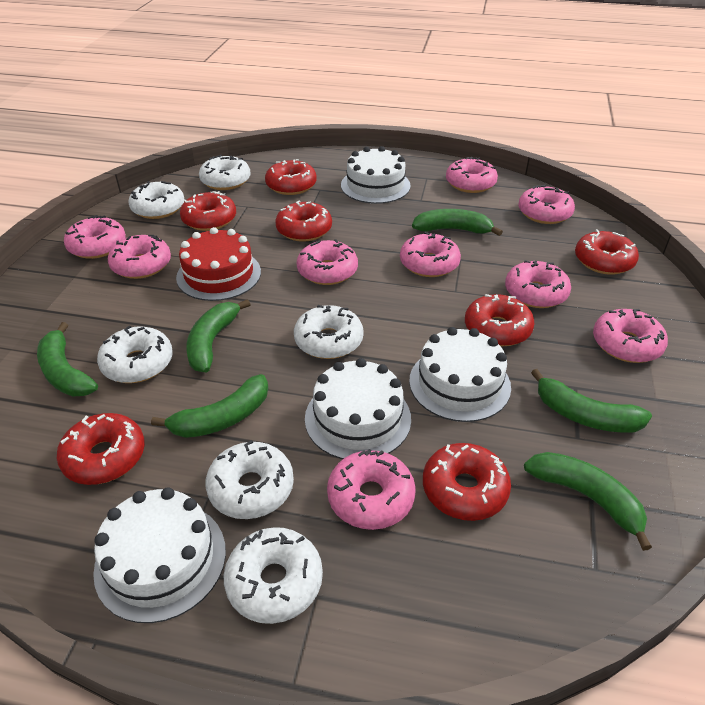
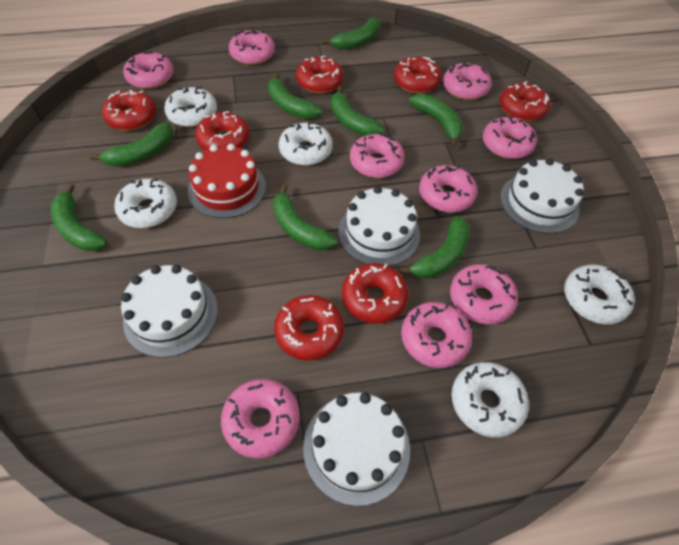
green banana: [37,322,98,396] [151,374,268,438] [186,299,251,373] [412,209,503,236] [524,452,652,551] [531,369,652,433] = 6 -> [51,184,107,251] [89,123,173,167] [268,73,322,119] [273,184,338,250] [323,17,380,50] [331,87,384,136] [399,216,470,278] [409,94,463,147] = 8
white donut: [97,325,173,383] [128,181,185,219] [199,155,250,190] [205,440,294,519] [224,527,323,624] [294,305,364,359] = 6 -> [114,178,177,228] [164,87,217,127] [279,122,333,166] [452,362,529,437] [564,265,635,324] = 5

